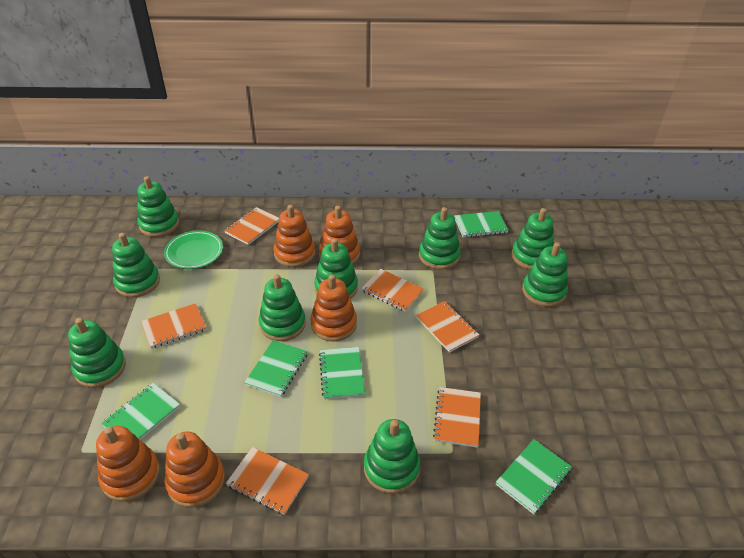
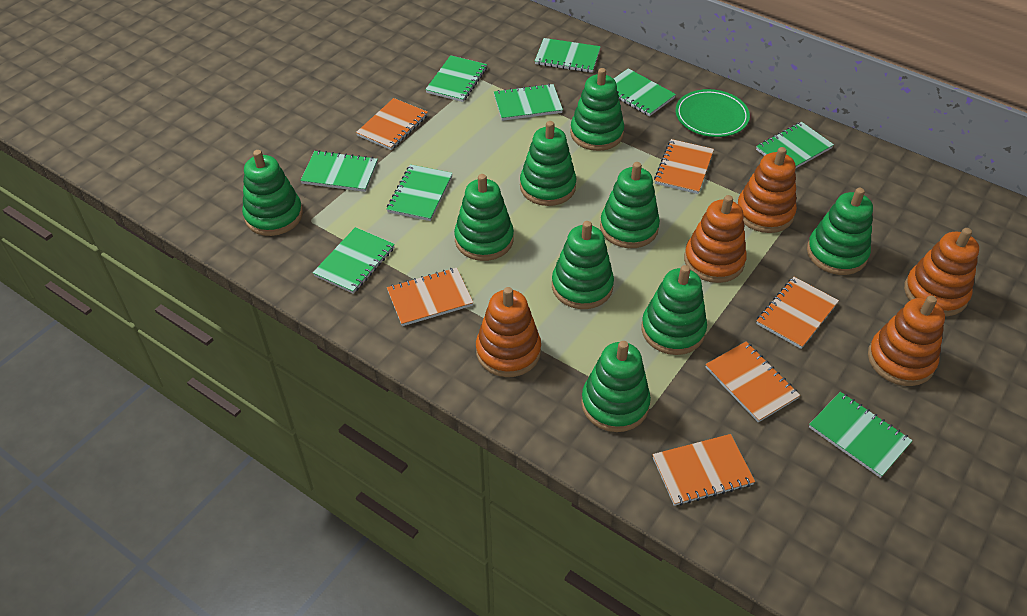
green notebook: [101,383,180,440] [244,340,308,397] [319,347,365,399] [455,211,508,238] [496,439,572,514] = 5 -> [300,150,378,192] [313,227,395,294] [387,164,453,221] [425,55,487,102] [494,84,563,121] [535,38,601,73] [613,68,676,116] [756,122,834,168] [809,392,913,478] = 9

